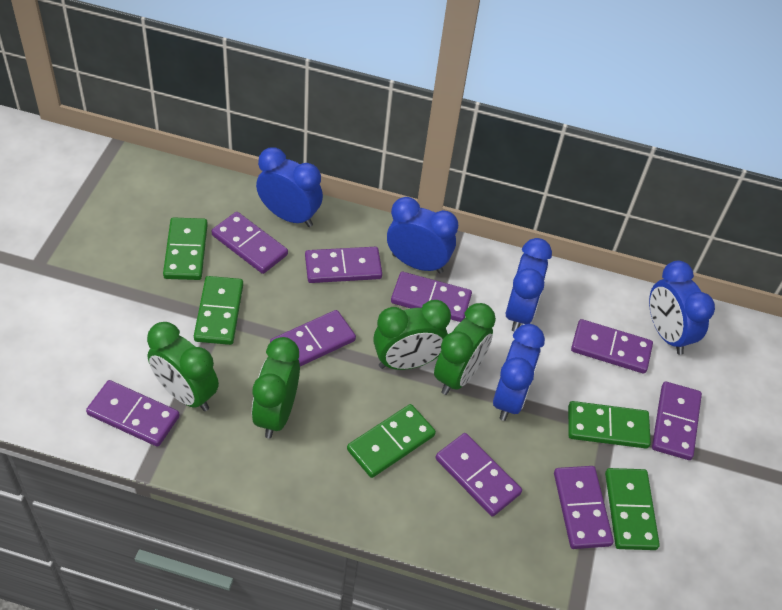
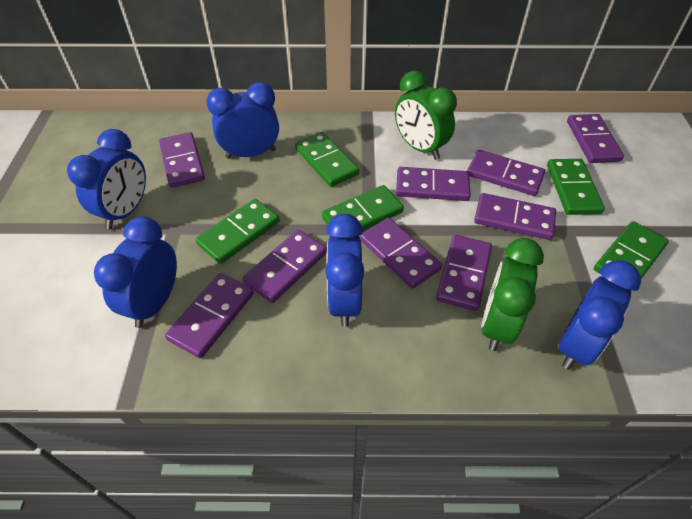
green clock: [147,322,219,411] [252,337,300,438] [373,300,451,370] [434,303,496,395] = 4 -> [395,71,457,160] [481,238,544,351] = 2

